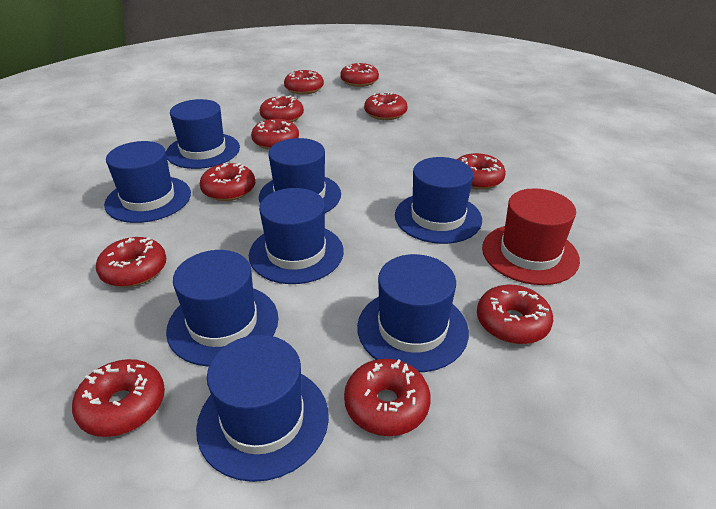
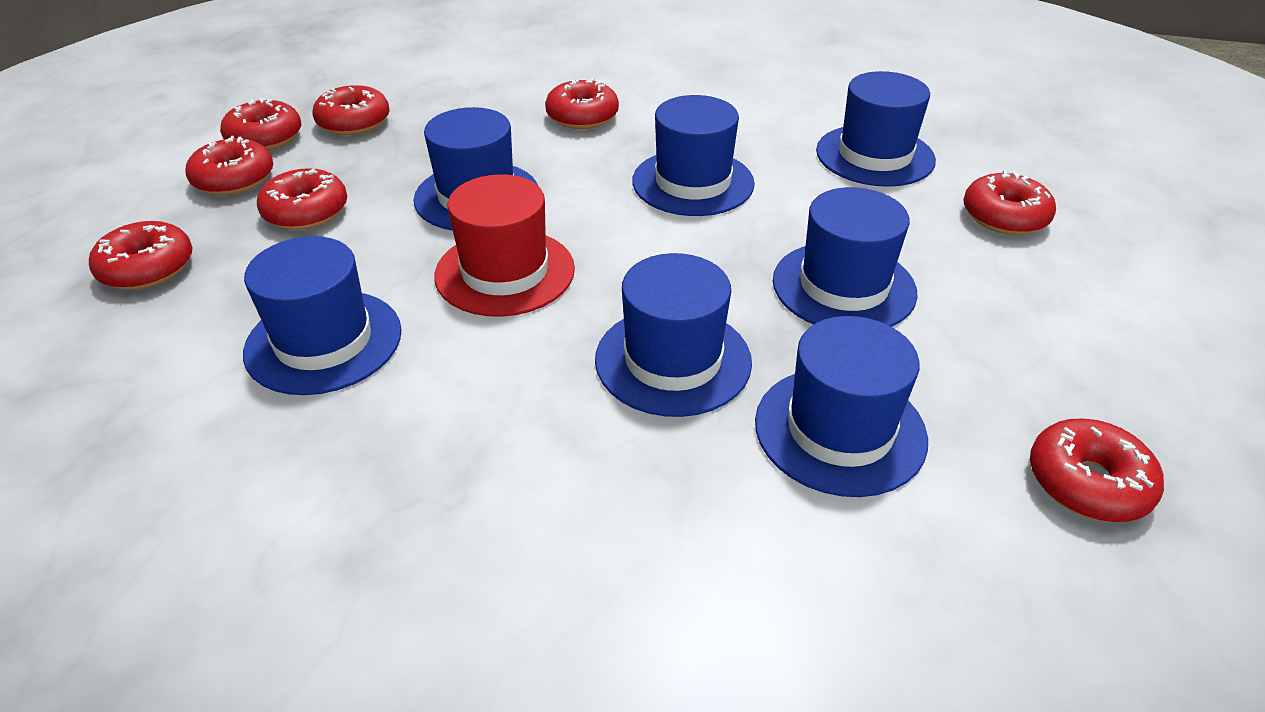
blue hat: [104,141,191,223] [166,99,240,169] [166,250,278,366] [196,335,329,482] [249,188,344,284] [259,138,341,213] [357,254,469,372] [395,157,482,244] = 8 -> [243,236,401,395] [413,107,538,231] [595,253,752,417] [632,95,755,216] [755,316,928,497] [773,187,918,327] [816,71,936,187] = 7
red donut: [72,359,165,437] [96,237,166,287] [200,163,255,201] [251,119,299,150] [260,95,304,122] [284,70,324,95] [340,63,379,87] [344,359,431,436] [364,92,408,120] [457,153,506,190] [477,285,553,344] = 11 -> [89,221,192,290] [185,136,273,195] [220,98,301,150] [257,168,347,230] [312,85,390,135] [545,78,619,129] [963,170,1056,235] [1030,419,1164,522] = 8

